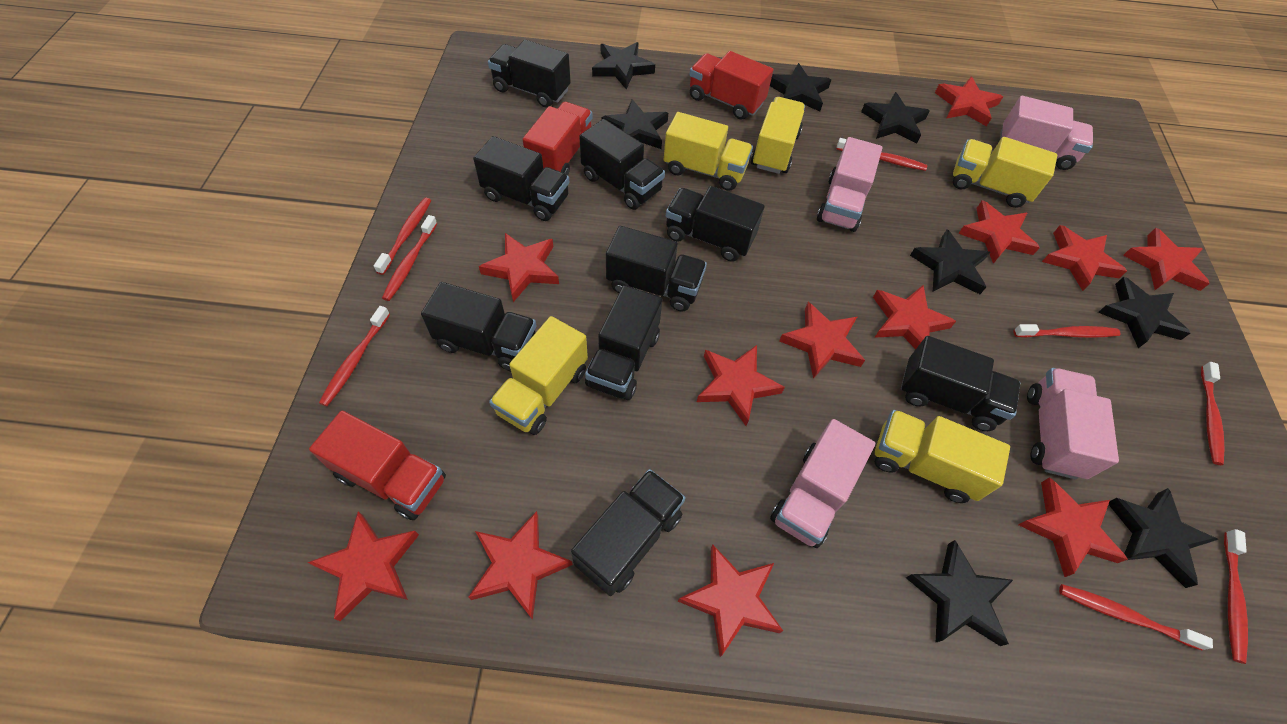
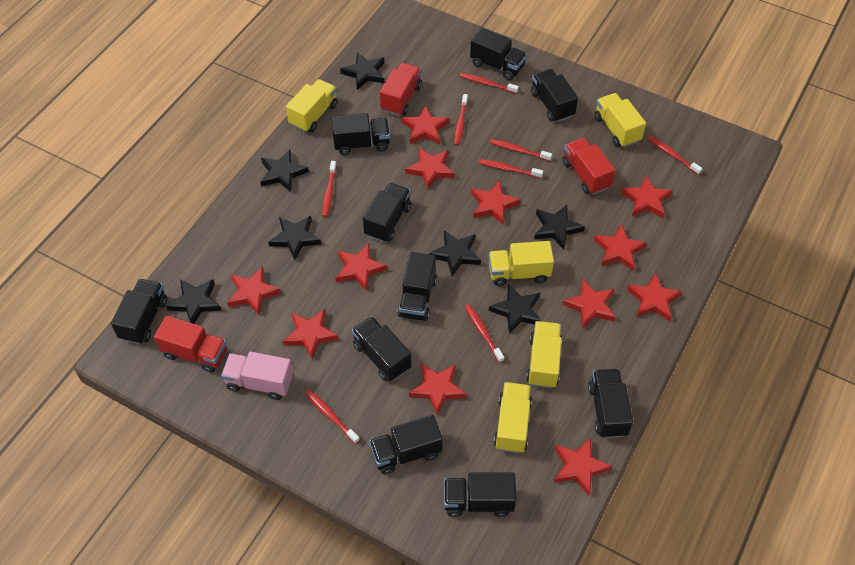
black star: [592,42,655,90] [602,99,668,149] [770,63,831,111] [861,92,930,143] [906,540,1013,646] [910,229,990,294] [1098,277,1190,348] [1108,488,1219,588] = 8 -> [166,279,221,324] [261,150,309,192] [268,216,321,260] [340,52,385,90] [429,230,481,276] [489,284,541,334] [534,205,585,250] = 7
black truck: [421,282,537,371] [473,136,569,221] [488,40,571,108] [571,469,686,596] [579,119,665,210] [585,285,662,400] [606,226,707,312] [666,186,765,262] [901,336,1020,431] = 9 -> [111,279,167,344] [331,113,390,155] [352,316,411,381] [363,183,411,242] [369,415,443,475] [398,252,437,321] [444,473,516,517] [470,28,527,80] [531,69,578,122] [588,369,633,438] = 10
pink truck: [770,419,875,548] [817,137,882,232] [1000,96,1093,170] [1027,368,1119,479] = 4 -> [221,351,293,400] = 1

